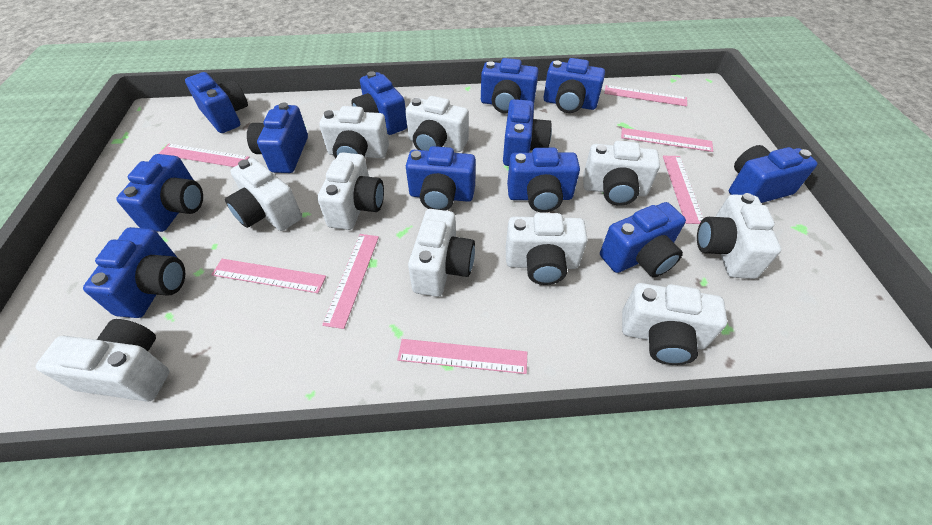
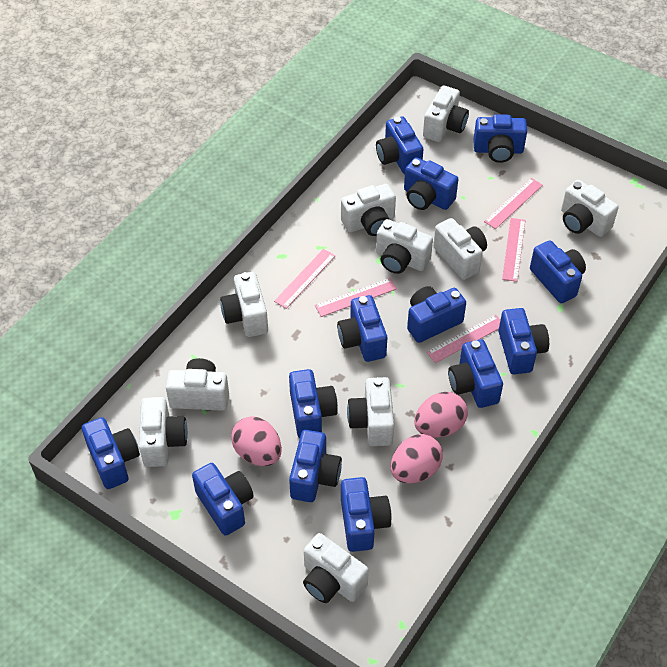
blue camera: [83,227,185,318] [116,154,203,232] [185,72,248,133] [247,102,308,173] [351,71,407,135] [406,146,476,211] [481,58,539,113] [503,99,552,166] [507,148,580,213] [544,58,605,113] [600,202,686,277] [729,145,817,203] = 12 -> [82,417,140,489] [192,463,254,536] [289,369,338,438] [289,430,342,502] [337,295,387,362] [341,477,392,552] [376,116,423,174] [404,157,458,210] [407,286,466,343] [448,339,503,408] [473,114,527,163] [498,308,549,374] [530,240,586,303] = 13
pink egg: none = 0 -> [231,416,282,466] [391,434,443,483] [414,392,468,438] = 3
pink ruler: [159,144,249,167] [211,259,326,293] [322,234,379,329] [397,339,527,374] [604,85,687,106] [621,128,713,152] [663,156,703,224] = 7 -> [274,249,335,309] [315,278,397,317] [426,315,500,363] [484,178,543,229] [502,218,525,282] = 5

